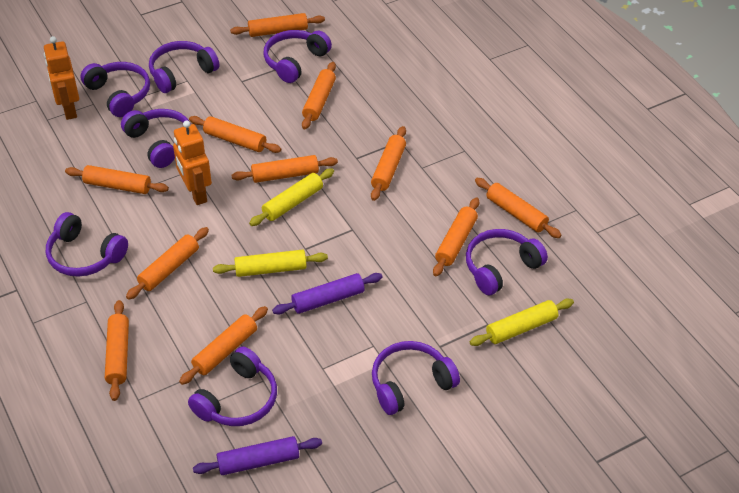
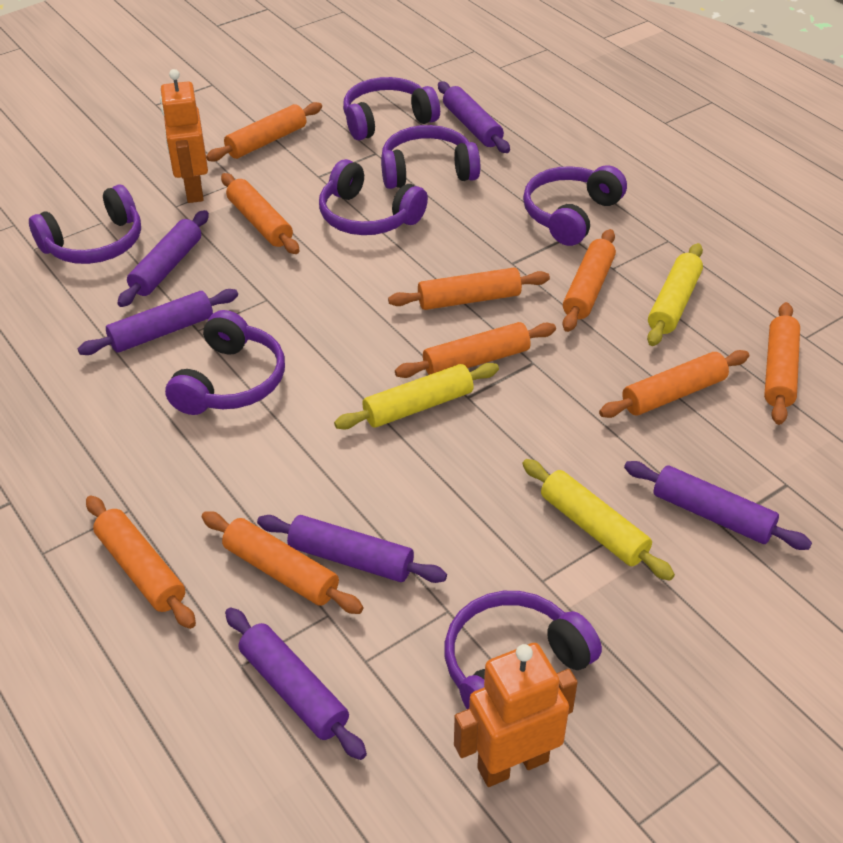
orange rolling pin: [65,165,169,194] [105,300,129,401] [126,227,209,300] [179,306,268,385] [189,116,281,153] [230,13,325,37] [231,155,338,183] [302,62,336,129] [371,126,406,201] [433,197,479,276] [475,178,562,238] = 11 -> [86,496,196,629] [202,511,363,614] [206,102,322,162] [221,173,299,254] [388,268,550,310] [395,322,556,378] [562,229,616,332] [599,350,749,418] [764,302,800,425] = 9
purple headphones: [46,212,128,277] [80,62,150,117] [121,109,191,168] [149,41,220,93] [188,347,277,426] [264,30,332,83] [372,341,460,415] [466,229,548,295] = 8 -> [29,185,141,264] [165,310,285,415] [319,159,428,235] [343,77,440,140] [381,125,480,189] [445,591,602,709] [523,165,627,246] = 7
purple rolling pin: [193,436,322,475] [272,273,383,314] = 2 -> [78,289,238,355] [117,210,209,307] [225,608,367,760] [257,515,447,583] [438,82,510,153] [624,461,812,550] = 6

